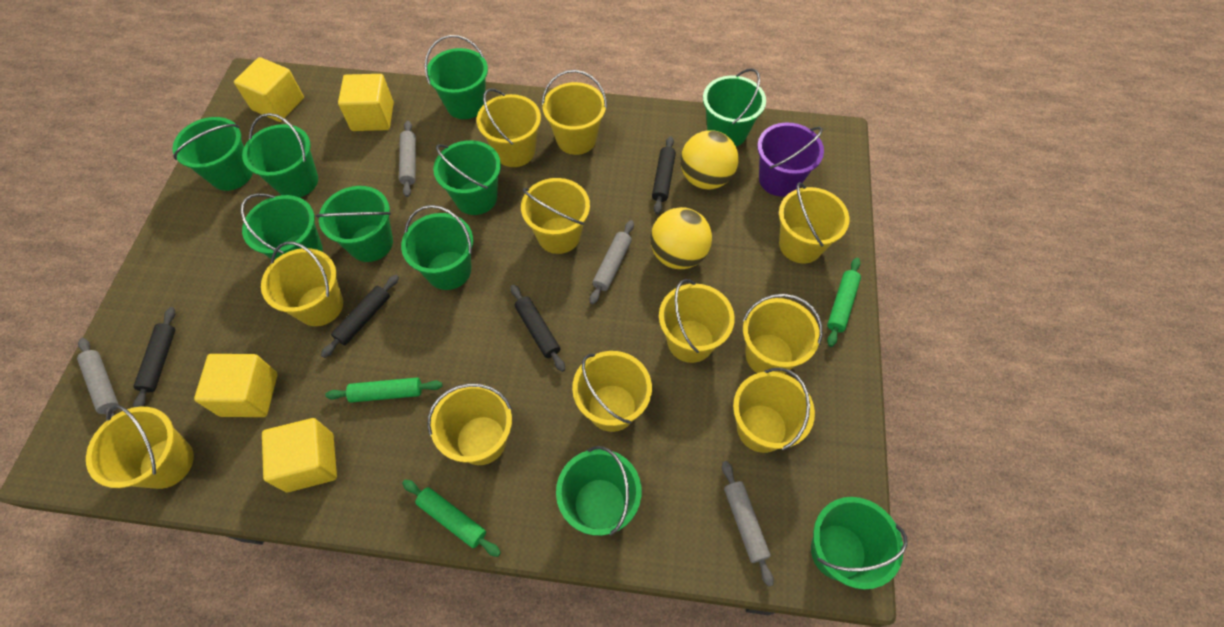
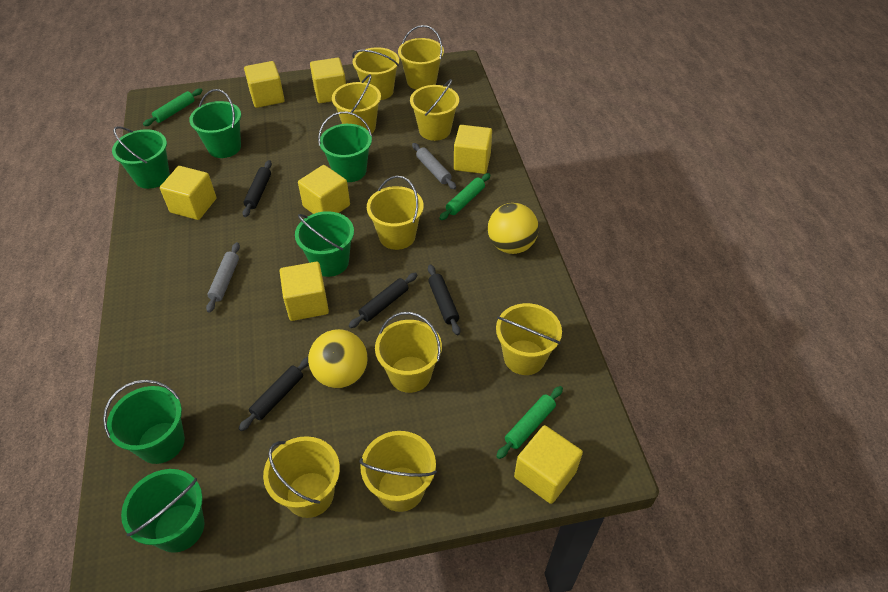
green bucket: [172,117,253,191] [240,193,323,260] [242,113,318,197] [315,186,393,262] [401,205,473,290] [425,35,488,119] [433,140,501,215] [556,446,642,536] [703,68,766,146] [811,497,907,589] = 10 -> [103,380,185,464] [112,126,170,189] [121,469,205,553] [189,89,241,158] [295,211,354,277] [318,112,372,182] = 6
grey rolling pin: [77,338,119,421] [399,121,416,197] [590,220,634,304] [722,461,774,587] = 4 -> [206,242,240,313] [412,143,456,189] = 2
purple bucket: [757,123,824,197] = 1 -> none = 0
yellow bucket: [86,405,194,489] [261,241,343,326] [427,383,512,465] [477,88,541,167] [521,178,590,254] [542,70,607,155] [572,351,652,432] [659,279,735,363] [733,368,815,453] [743,294,823,374] [779,182,849,263] = 11 -> [263,436,340,518] [332,74,381,134] [352,47,399,100] [359,431,437,512] [367,176,424,250] [375,312,442,393] [398,25,444,90] [410,79,459,141] [496,303,562,375] = 9
yellow cube: [194,354,278,417] [234,57,304,122] [262,418,337,492] [338,74,394,131] = 4 -> [160,166,216,220] [244,61,285,108] [280,262,329,321] [298,165,350,214] [310,58,346,103] [454,125,492,174] [514,425,583,504] = 7

